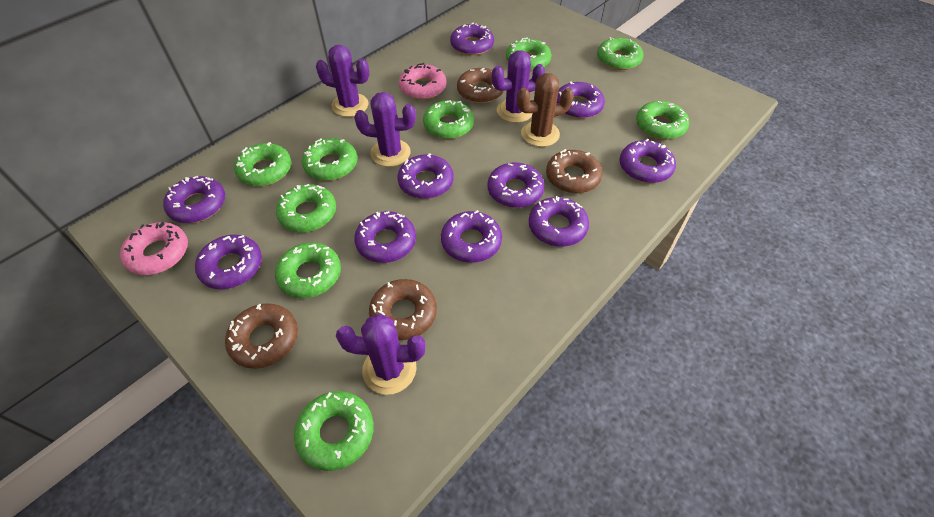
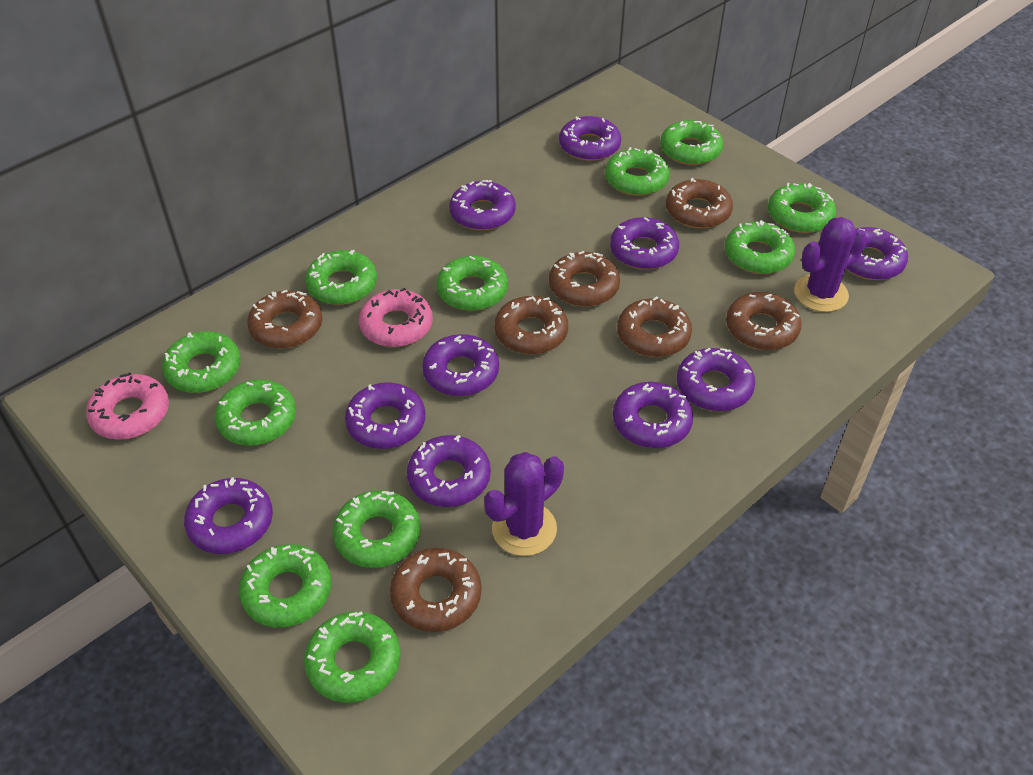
brown cactus: [517,73,574,147] = 1 -> none = 0
brown donut: [225,303,298,369] [369,279,437,340] [457,68,504,103] [546,149,602,193] = 4 -> [247,290,322,348] [390,548,482,632] [494,296,568,354] [549,251,620,307] [617,296,692,357] [666,178,733,229] [726,292,802,350] = 7
green donut: [234,142,291,186] [275,242,341,298] [276,184,336,232] [294,391,374,471] [302,138,357,180] [423,100,474,139] [506,37,552,71] [597,37,644,70] [636,101,689,140] = 9 -> [162,331,241,393] [215,380,296,446] [239,544,332,628] [304,611,400,703] [305,250,377,305] [333,490,420,568] [437,256,508,311] [605,147,670,196] [660,120,723,165] [725,220,795,274] [768,183,836,233] = 11
purple cactus: [316,45,369,117] [336,314,425,395] [354,92,416,167] [492,50,545,123] = 4 -> [484,452,564,556] [794,217,867,312] = 2

